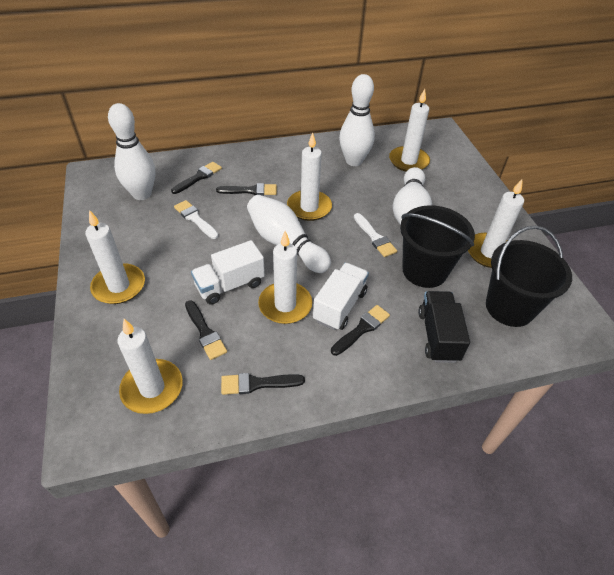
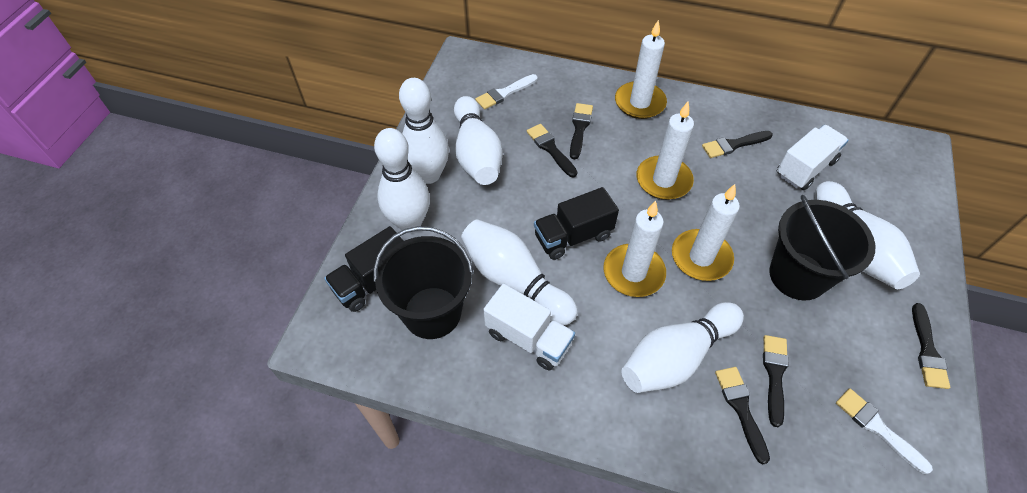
black brush: [171,162,222,194] [185,300,227,360] [216,183,277,196] [221,373,305,395] [331,305,390,356] = 5 -> [527,124,577,177] [570,103,593,159] [702,131,773,158] [715,367,770,464] [763,335,789,427] [912,303,950,389] = 6
black truck: [418,291,470,363] = 1 -> [324,226,403,312] [534,187,619,260] = 2
white bowling pin: [108,103,155,200] [247,195,331,273] [339,74,375,166] [393,167,432,225] = 4 -> [374,128,430,232] [399,78,449,184] [454,96,503,185] [461,219,578,325] [621,302,744,393] [815,181,920,289] = 6
white candle: [85,210,145,304] [117,319,183,414] [258,231,312,324] [287,133,332,221] [389,89,430,172] [468,179,524,268] = 6 -> [603,201,666,297] [615,20,667,119] [637,102,694,200] [672,184,740,281] = 4

